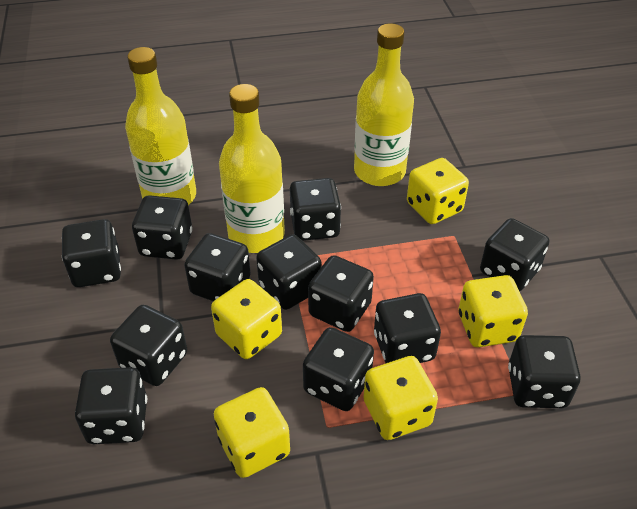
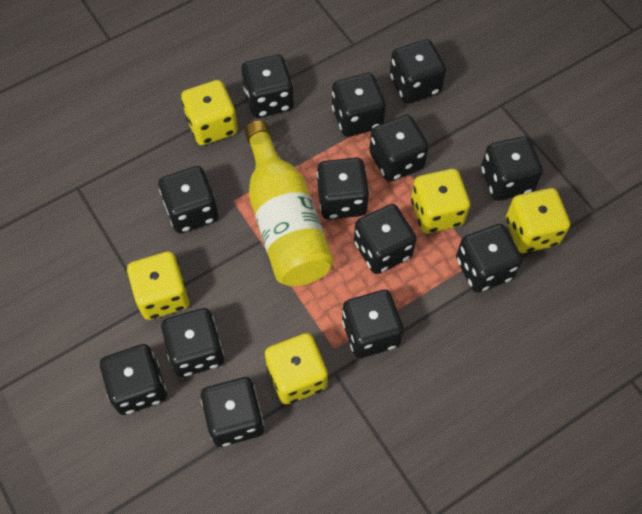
black dice: [62,219,121,287] [75,367,147,444] [110,305,187,386] [132,195,192,260] [184,233,251,302] [256,234,322,310] [290,178,341,241] [303,327,374,411] [308,255,374,332] [374,293,441,363] [480,218,550,292] [508,335,581,408] = 12 -> [100,344,167,415] [158,166,218,233] [161,308,224,377] [201,377,264,447] [241,55,294,118] [317,158,369,220] [332,73,386,137] [342,290,404,358] [354,204,416,274] [369,115,429,182] [390,39,446,104] [456,224,522,293] [481,136,543,201] = 13
yellow bottle: [125,47,196,205] [219,84,285,253] [354,24,414,186] = 3 -> [244,121,334,286] = 1

